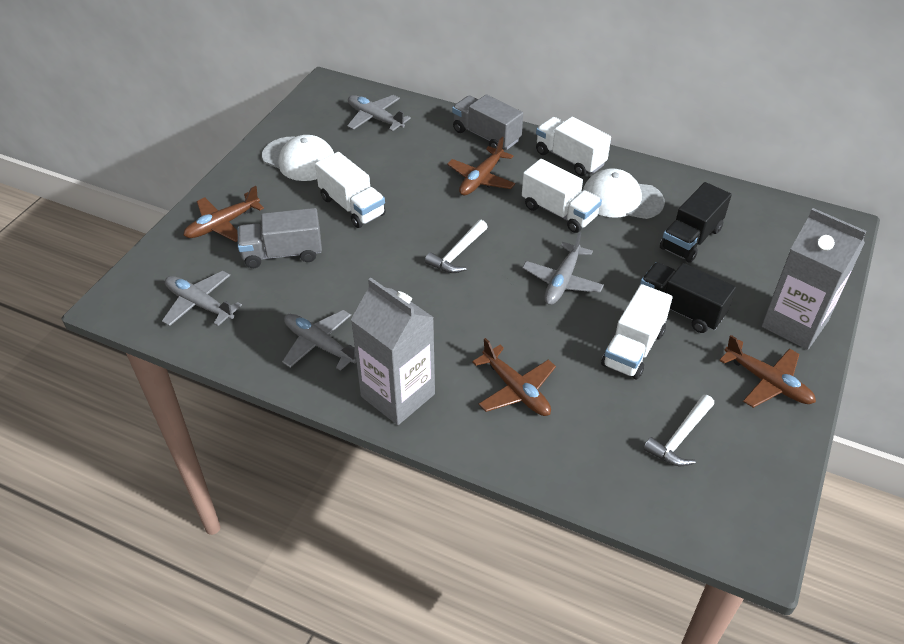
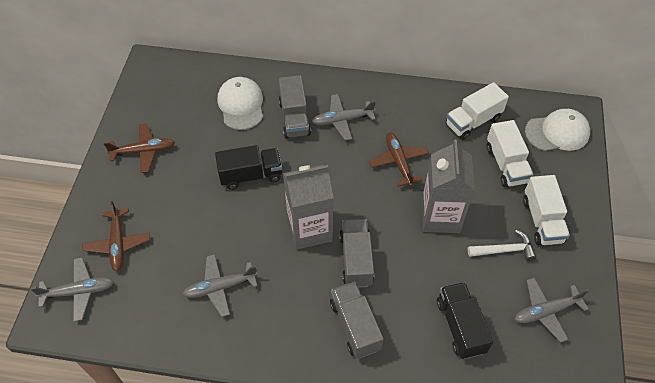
brown plane: [183,186,264,242] [447,137,515,196] [472,338,556,416] [719,335,816,408] = 4 -> [83,201,150,272] [104,123,175,173] [369,132,429,186] = 3
grey truck: [238,208,322,268] [452,94,523,150] = 2 -> [279,75,311,138] [330,281,384,359] [339,219,374,288] = 3
white hammer: [425,220,487,273] [643,395,714,466] = 2 -> [468,230,536,261] = 1
white truck: [315,152,386,228] [522,159,602,233] [536,117,611,176] [601,284,673,380] = 4 -> [446,82,509,140] [486,120,534,187] [523,175,570,245] = 3

